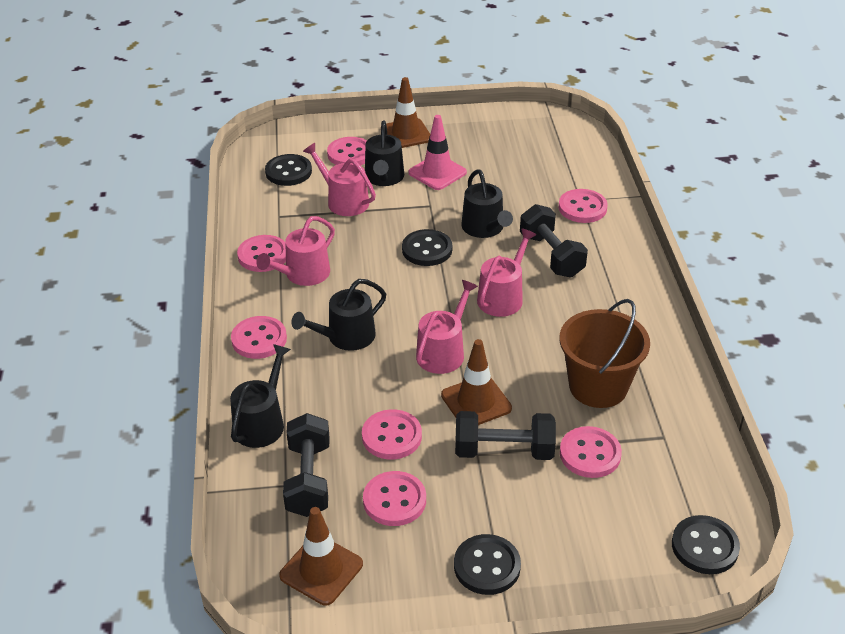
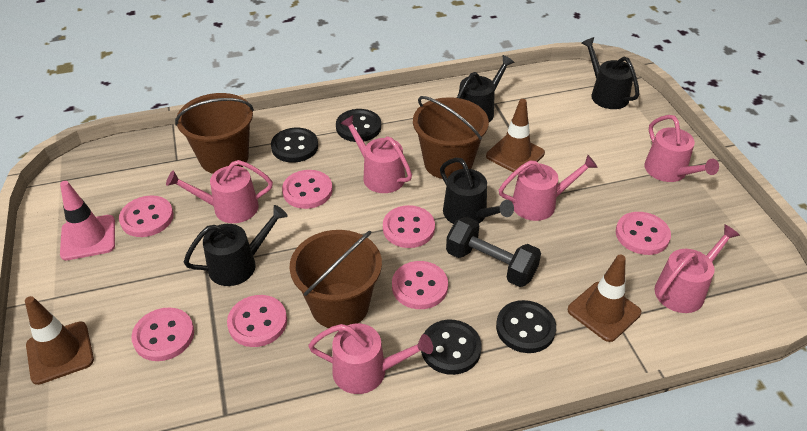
black dumbbell: [283,413,330,517] [455,411,556,460] [520,204,588,277] = 3 -> [446,217,541,287] = 1
brown bucket: [559,299,650,408] = 1 -> [175,93,254,174] [289,230,382,328] [413,96,489,179] = 3
pink watering can: [256,216,335,286] [303,143,376,216] [416,280,478,374] [477,228,536,317] = 4 -> [166,160,273,223] [308,323,433,394] [340,115,412,193] [499,155,598,221] [644,115,719,182] [654,224,740,313] = 6

